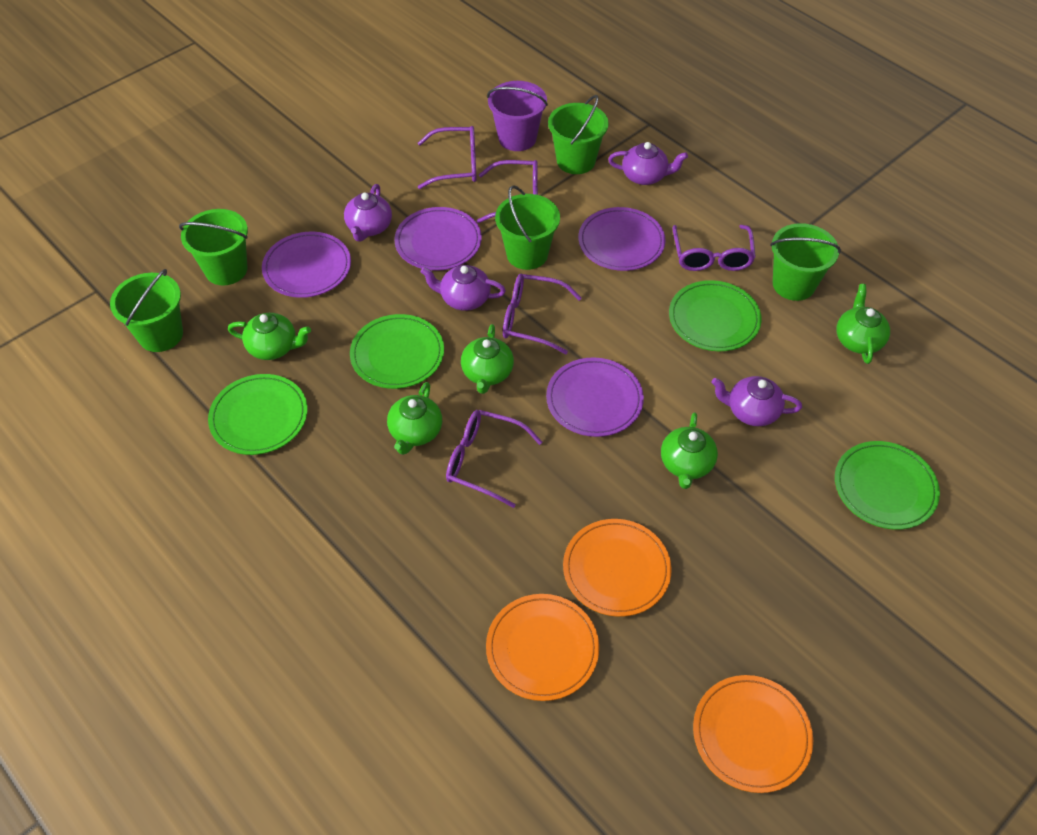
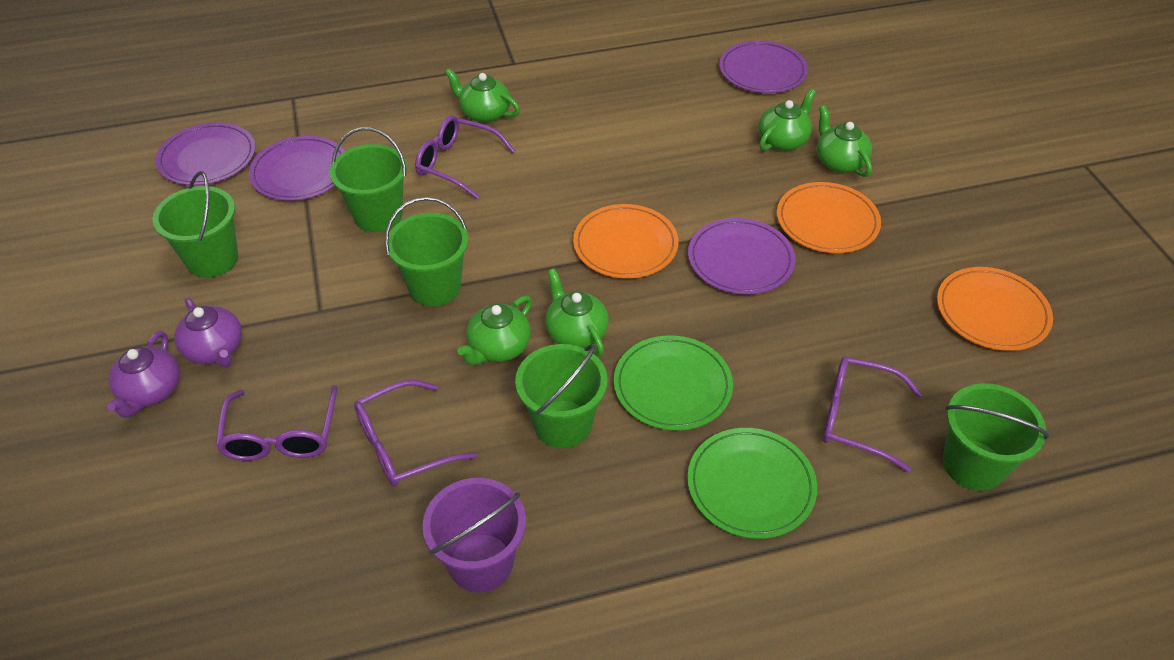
green plate: [208,374,308,455] [350,314,444,389] [669,280,762,351] [835,441,940,530] = 4 -> [614,335,733,431] [687,428,817,539] = 2
purple glasses: [418,126,477,189] [446,410,542,508] [477,160,538,223] [503,274,582,354] [672,225,756,271] = 5 -> [216,385,337,461] [354,380,477,487] [415,115,515,199] [823,356,922,472] = 4
purple teapot: [344,184,392,242] [420,265,506,311] [608,142,688,185] [711,376,802,426] = 4 -> [107,331,180,418] [174,298,242,367] = 2

